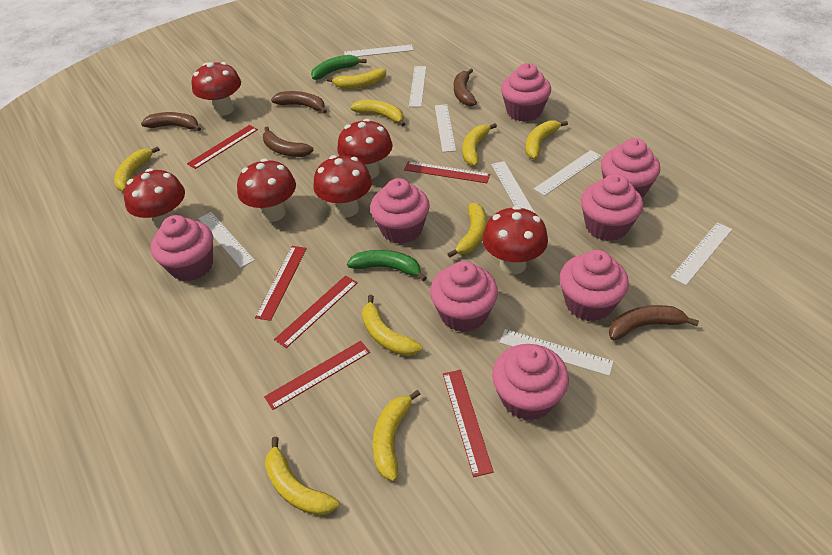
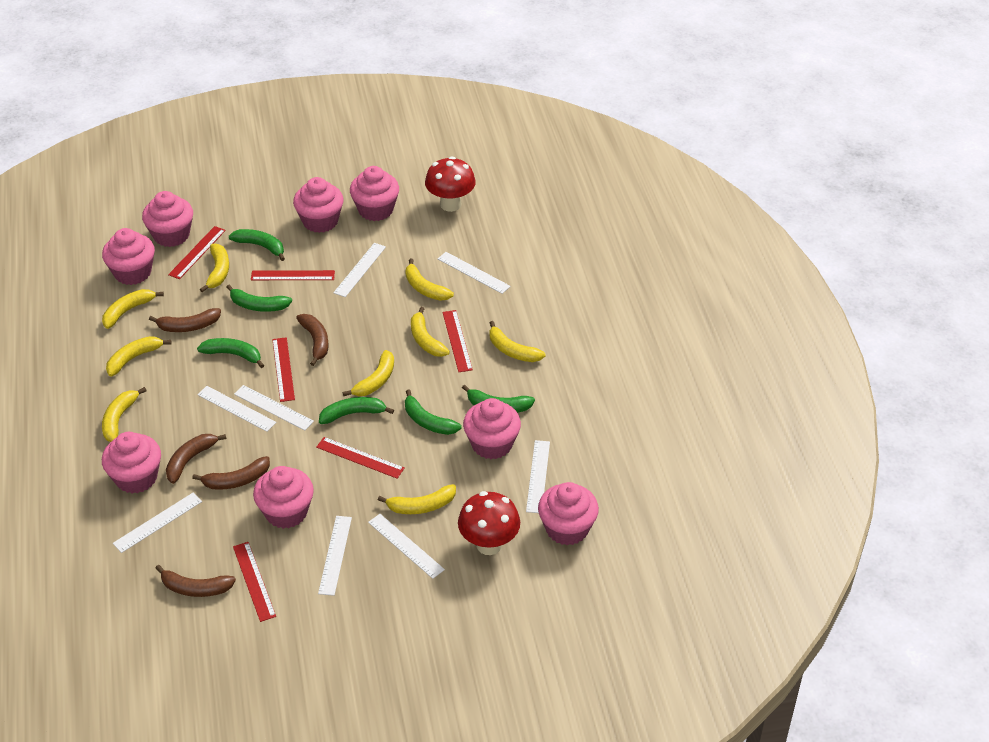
green banana: [311,55,366,80] [347,250,427,281] = 2 -> [197,338,264,368] [226,285,292,312] [229,229,285,261] [319,397,394,424] [405,389,462,435] [462,385,535,413] = 6
red mushroom: [124,168,185,230] [192,62,241,116] [237,159,296,222] [314,155,372,217] [337,119,393,179] [482,206,548,275] = 6 -> [425,156,476,212] [458,491,520,555] = 2

